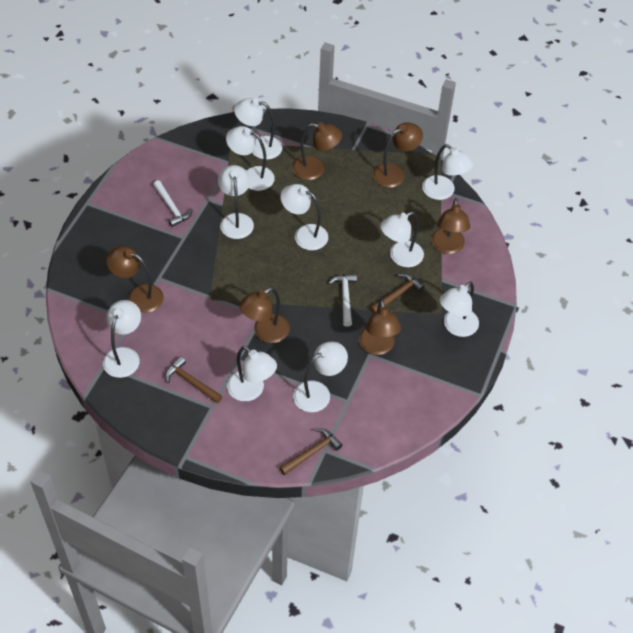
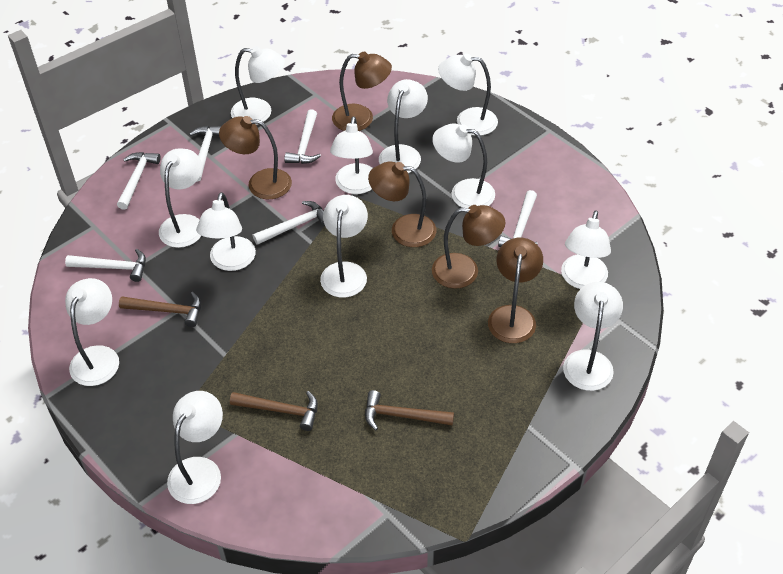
brown lamp: [106,246,164,313] [239,287,290,343] [292,122,342,180] [359,300,401,355] [373,122,423,188] [431,198,470,254] = 6 -> [219,116,292,199] [332,52,392,131] [368,162,436,247] [432,205,506,289] [488,238,543,343] = 5
white hammer: [153,180,193,227] [329,274,357,327] = 2 -> [65,249,146,282] [117,152,161,210] [189,126,221,181] [253,201,325,245] [284,109,321,164] [498,190,538,247] = 6
white lamp: [103,300,141,378] [218,165,254,239] [226,126,275,191] [227,346,277,401] [234,98,282,160] [280,184,328,250] [293,342,348,412] [380,211,424,267] [422,144,473,200] [439,281,479,337] = 10 -> [65,278,119,386] [159,148,202,248] [167,391,223,504] [196,192,256,271] [231,46,285,125] [320,195,368,298] [330,116,373,194] [379,79,428,173] [432,123,495,208] [438,54,498,136] [561,210,611,289] [563,282,623,391] = 12

